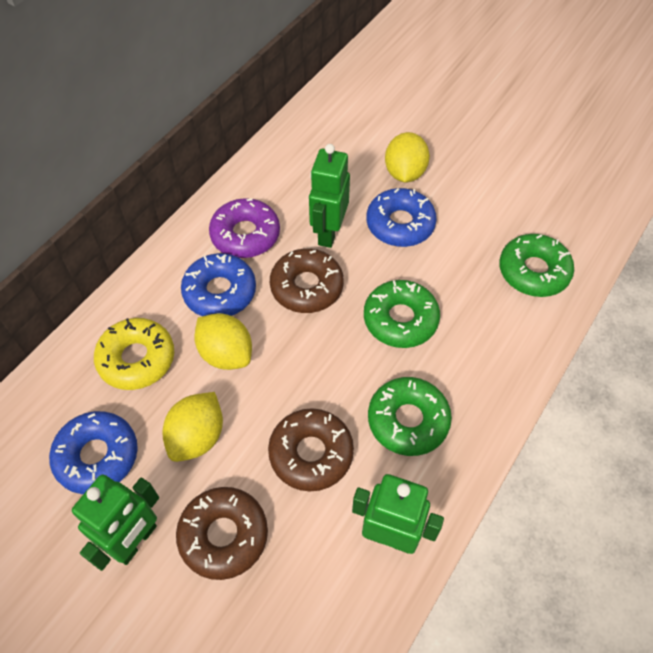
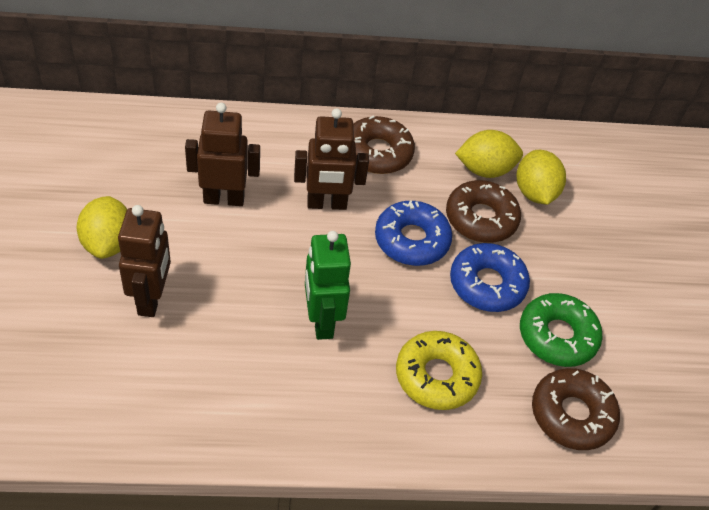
blue donut: [49,411,138,494] [181,253,256,316] [367,188,437,247] = 3 -> [375,200,452,266] [450,243,530,312] = 2
brown robot: none = 0 -> [118,205,171,317] [185,103,260,206] [294,108,369,210] = 3
green donut: [364,280,440,348] [368,377,452,456] [499,234,574,297] = 3 -> [520,293,603,367] = 1
green robot: [72,474,159,571] [309,144,350,248] [352,474,444,554] = 3 -> [305,231,351,340] = 1
purple donut: [209,198,280,258] = 1 -> none = 0

